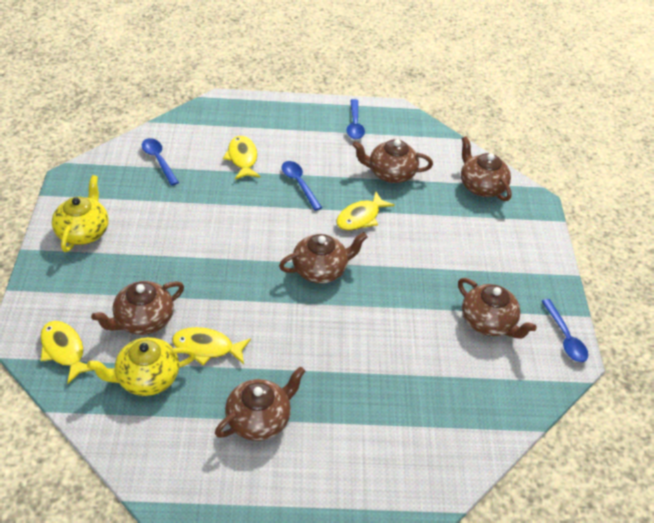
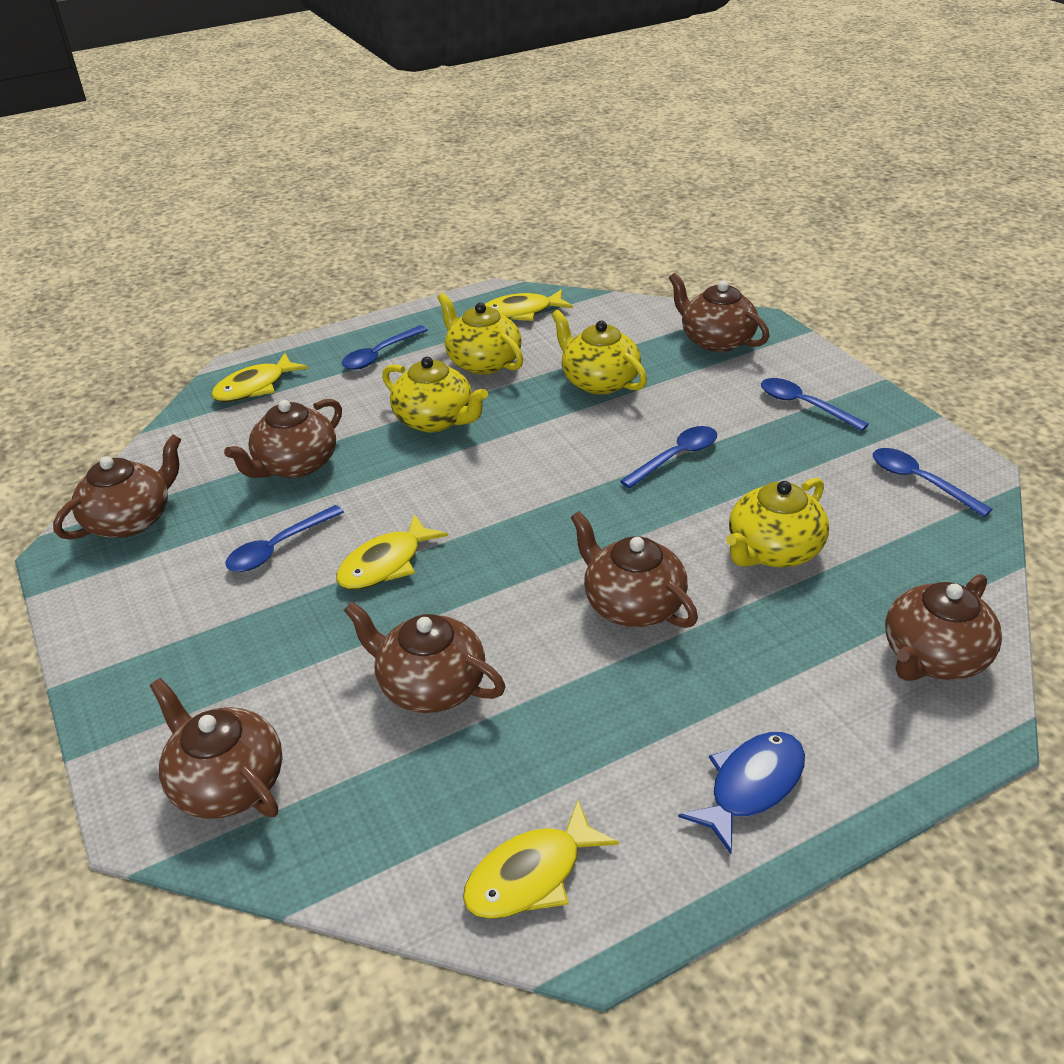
blue fish: none = 0 -> [678,732,805,854] = 1
blue spoon: [142,138,179,186] [282,161,322,211] [346,99,365,139] [541,299,588,362] = 4 -> [225,505,344,572] [341,325,428,370] [620,426,717,488] [761,378,869,431] [873,448,993,517] = 5
brown teapot: [91,281,184,335] [215,366,305,441] [279,232,368,283] [352,139,433,183] [458,278,537,339] [461,136,512,201] = 6 -> [53,434,182,540] [150,678,283,819] [224,399,342,478] [343,601,505,713] [570,511,698,628] [669,273,769,352] [885,574,1002,681] = 7
yellow teapot: [52,175,109,252] [87,337,196,396] = 2 -> [382,357,488,432] [437,293,523,374] [552,310,647,395] [726,478,829,567] = 4

